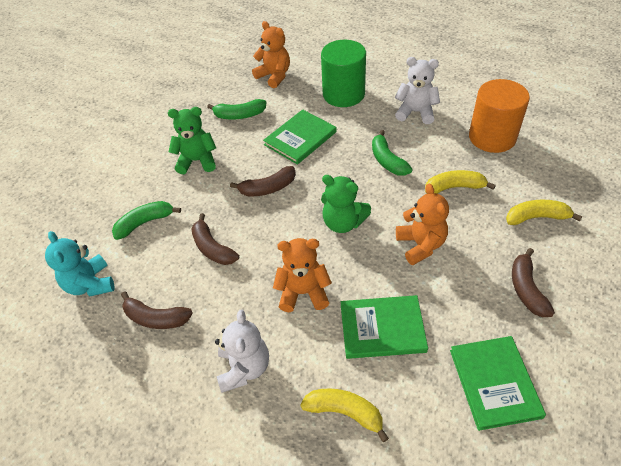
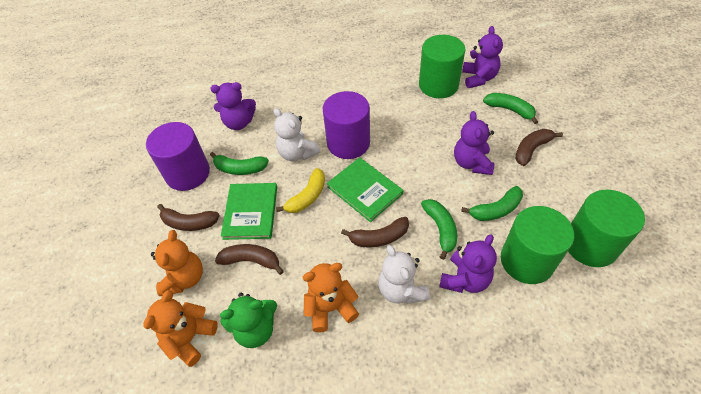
green banana: [112,201,181,240] [207,99,267,119] [372,130,413,176] = 3 -> [210,152,269,175] [421,199,457,260] [461,186,523,221] [483,93,538,124] = 4
green book: [263,109,337,165] [341,295,428,359] [450,336,546,431] = 3 -> [221,183,277,240] [327,157,403,222] = 2
green cylinder: [321,40,366,107] = 1 -> [419,35,466,98] [501,206,574,284] [568,190,645,267] = 3
green teddy bear: [168,107,216,174] [321,175,371,233] = 2 -> [220,293,277,348] = 1
orange cylinder: [469,79,530,153] = 1 -> none = 0
purple cylinder: none = 0 -> [146,122,210,191] [323,91,370,159] = 2
purple teddy bear: none = 0 -> [210,82,256,130] [439,234,497,293] [454,111,494,175] [462,26,503,88] = 4
turquoise teddy bear: [45,231,114,296] = 1 -> none = 0
yellow banana: [300,388,389,442] [425,170,496,194] [506,200,582,225] = 3 -> [276,168,325,213] = 1

